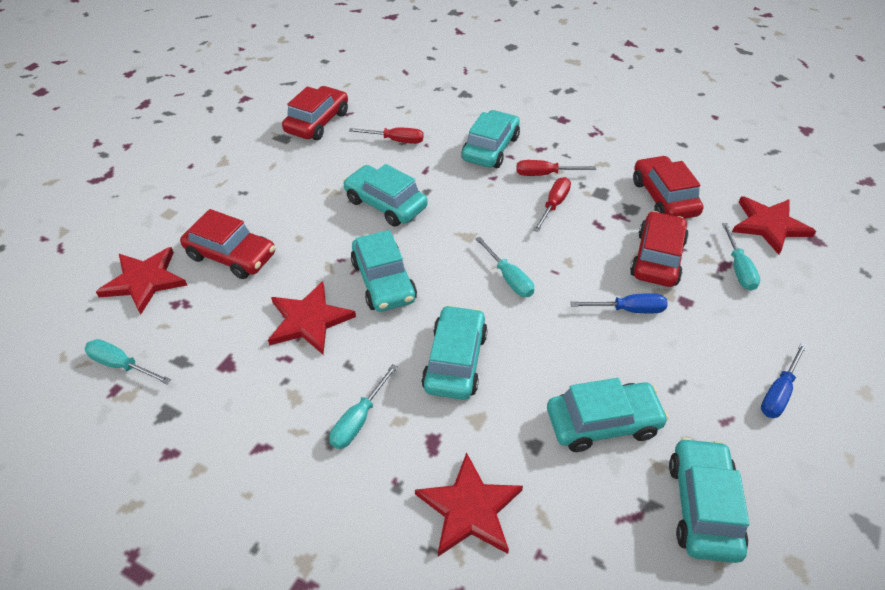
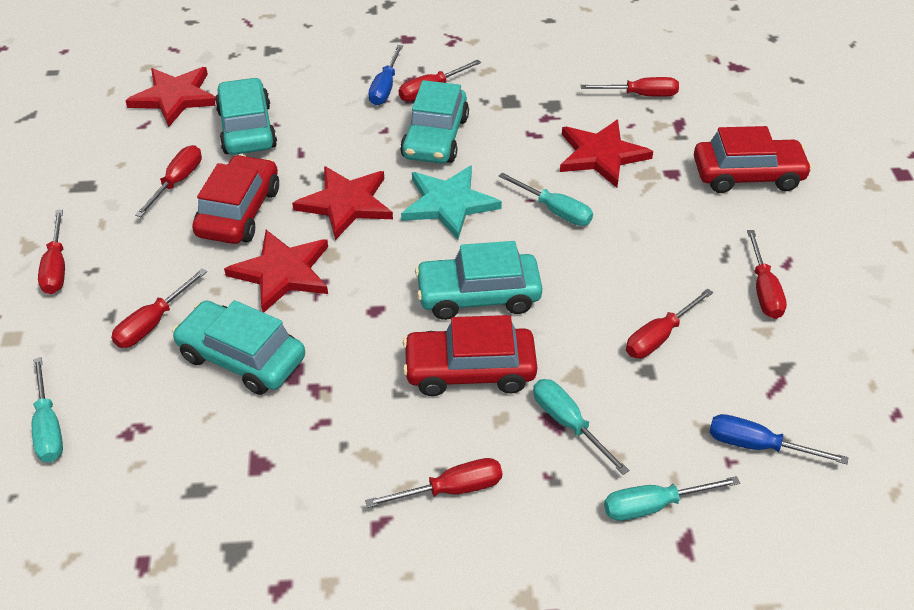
red car: [180,209,275,279] [282,86,348,140] [630,211,689,287] [633,155,703,219] = 4 -> [192,155,279,244] [403,315,537,396] [694,126,812,193] = 3
red screwdriver: [349,128,423,144] [516,160,596,176] [533,177,571,232] = 3 -> [38,210,65,294] [111,268,207,348] [135,145,202,217] [365,458,502,508] [399,60,481,101] [581,77,679,97] [626,288,713,358] [747,230,787,319] = 8
turquoise car: [343,164,428,226] [351,230,417,312] [421,305,488,400] [461,110,520,168] [547,378,669,452] [669,437,749,563] = 6 -> [172,300,305,395] [215,78,277,155] [400,80,469,164] [415,241,543,320] = 4
turquoise star: none = 0 -> [401,166,502,240] = 1

